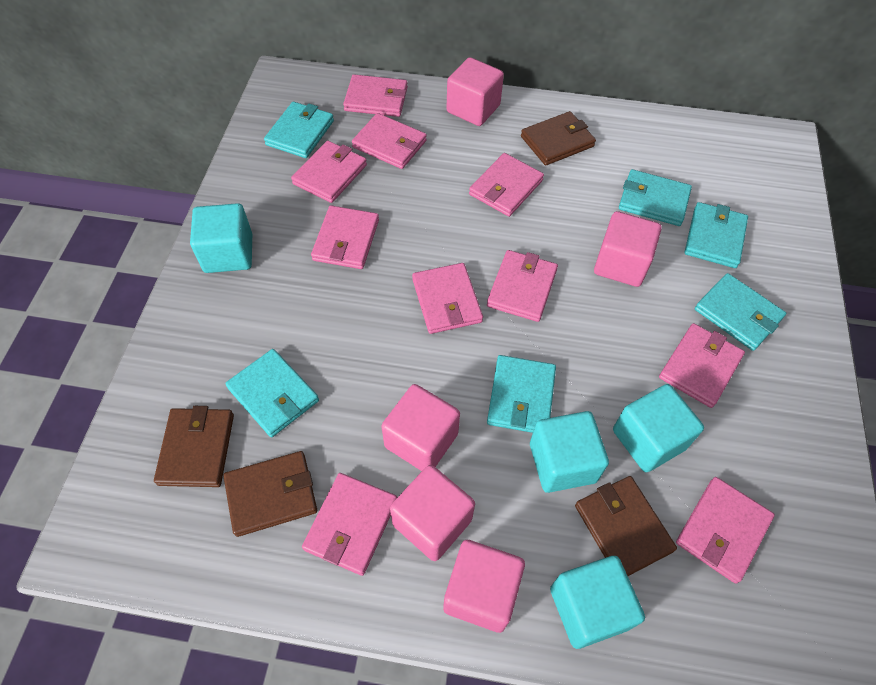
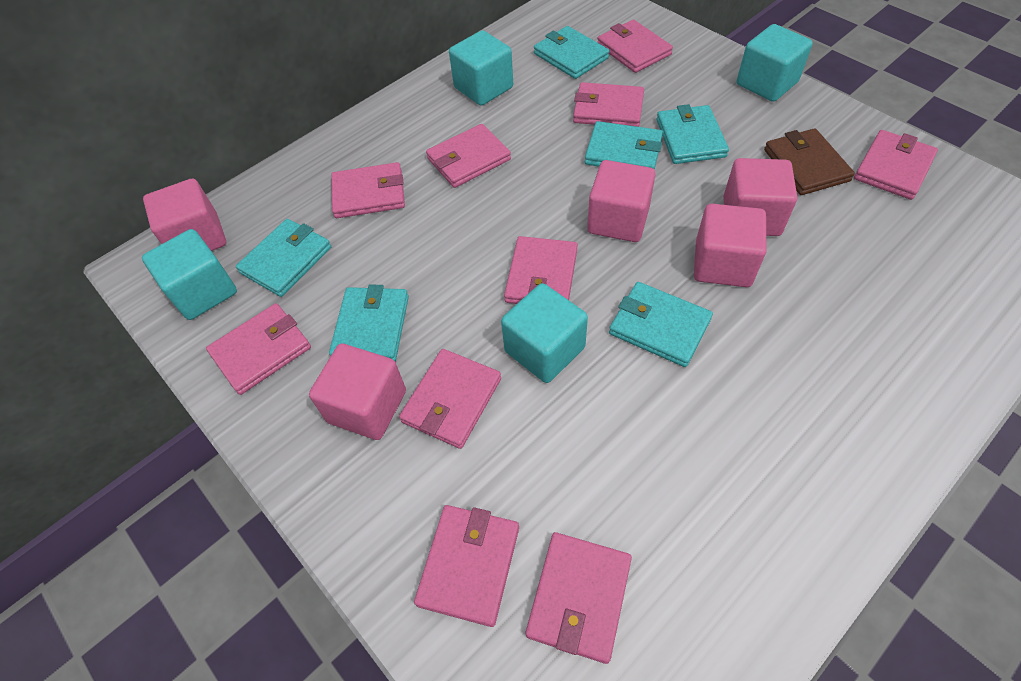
brown wallet: [154,406,234,487] [224,451,317,537] [521,111,596,166] [575,476,677,576] = 4 -> [764,128,855,195] = 1

